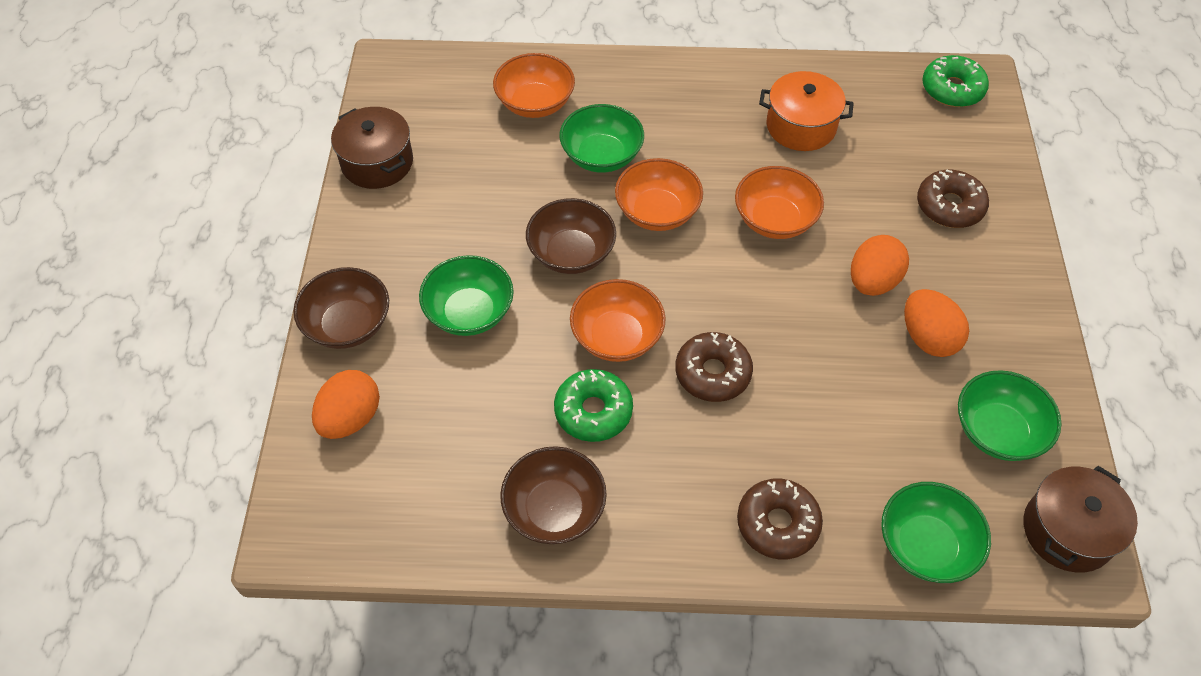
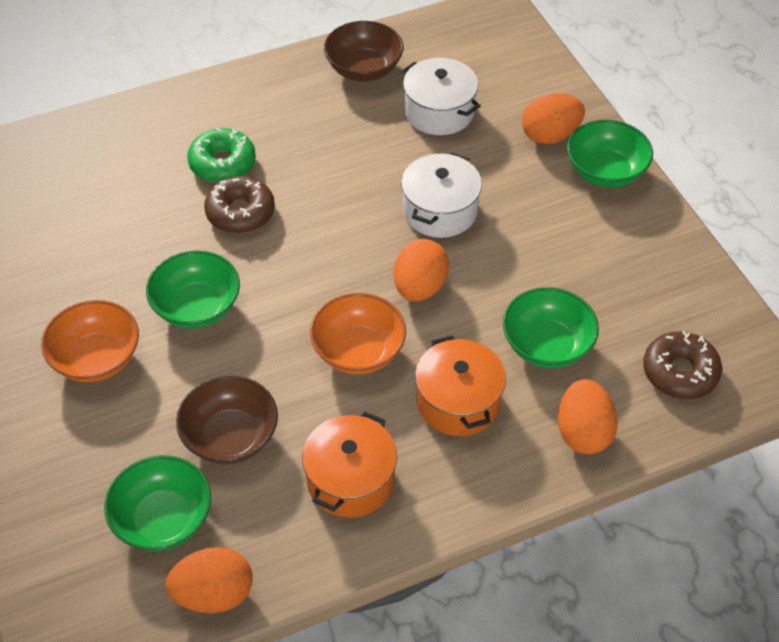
brown bowl: [293,267,389,349] [500,446,607,544] [526,198,616,274] = 3 -> [176,376,278,464] [324,21,403,81] = 2
brown donut: [675,332,753,402] [737,479,823,559] [917,169,989,228] = 3 -> [204,176,275,233] [643,331,722,399] = 2
brown pot: [331,107,413,189] [1023,466,1138,572] = 2 -> none = 0
green donut: [554,369,633,442] [922,55,989,107] = 2 -> [187,128,256,183] = 1
orange bowl: [493,53,575,118] [570,279,666,362] [615,158,703,231] [735,166,824,239] = 4 -> [41,300,139,382] [310,293,406,374] = 2
orange egg: [312,370,380,439] [851,235,909,296] [904,289,969,357] = 3 -> [166,547,253,613] [394,239,449,301] [522,93,585,144] [558,379,618,454] = 4
orange pot: [759,71,854,151] = 1 -> [302,411,397,518] [415,335,506,436] = 2
white pot: none = 0 -> [401,58,481,135] [401,152,482,238] = 2

